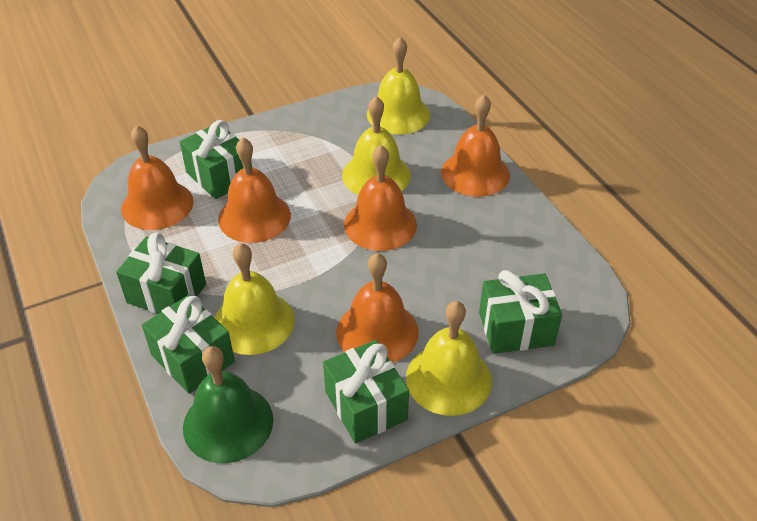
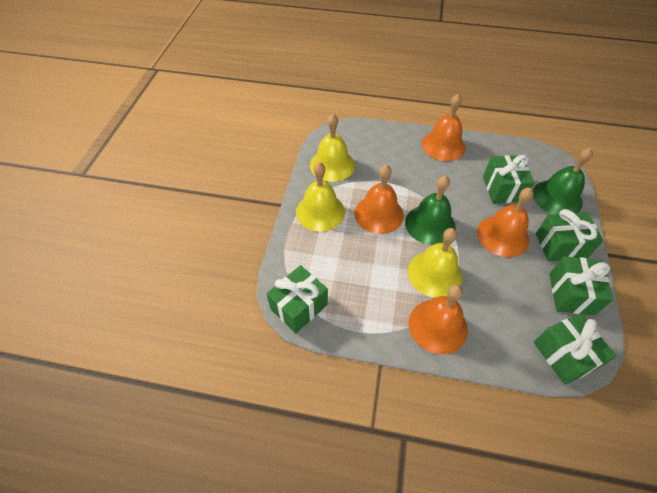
green bell: [183,346,274,463] = 1 -> [405,175,456,245] [533,148,593,214] = 2
orange bell: [121,125,194,230] [218,138,291,243] [336,253,418,363] [344,145,417,251] [441,95,510,197] = 5 -> [355,165,404,234] [409,284,468,354] [422,93,466,161] [477,187,533,257] = 4
yellow bell: [215,243,295,355] [342,96,411,195] [367,37,430,134] [406,301,492,416] = 4 -> [296,162,345,232] [310,114,355,182] [408,228,462,298] = 3

